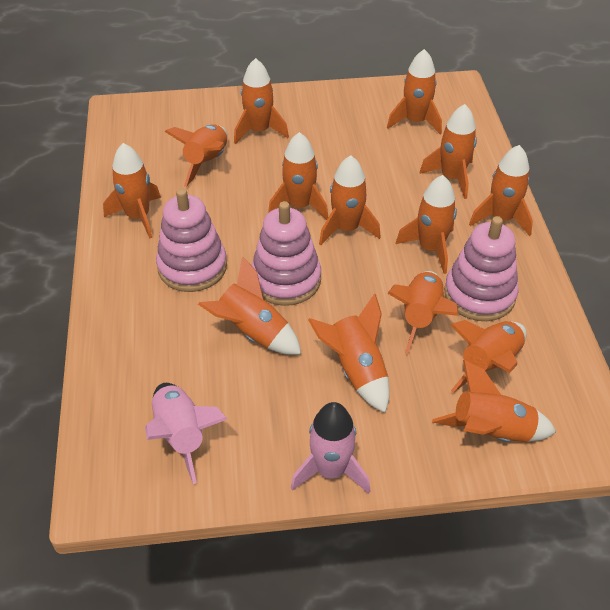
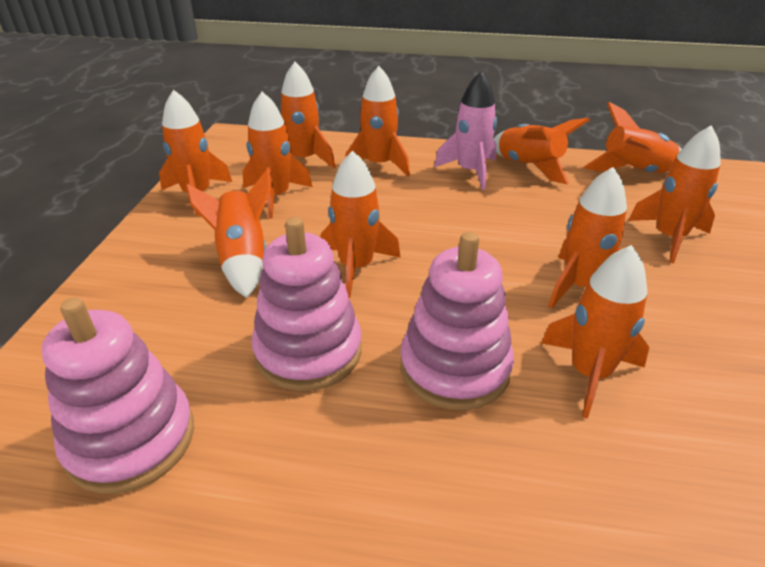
orange rocket: [103,143,161,238] [164,124,227,187] [198,257,301,355] [234,58,289,144] [268,132,328,220] [308,293,390,413] [319,155,381,245] [387,49,442,135] [387,271,458,354] [396,175,457,274] [419,104,477,199] [432,360,556,442] [450,320,527,393] [469,145,533,236] = 14 -> [159,90,232,216] [186,168,271,298] [243,92,312,218] [281,62,336,168] [321,150,401,298] [345,66,410,176] [494,118,590,184] [541,245,649,419] [548,167,627,308] [584,102,682,173] [628,125,721,263] = 11
pink rocket: [145,383,227,484] [291,402,370,494] = 2 -> [434,71,497,190] = 1

